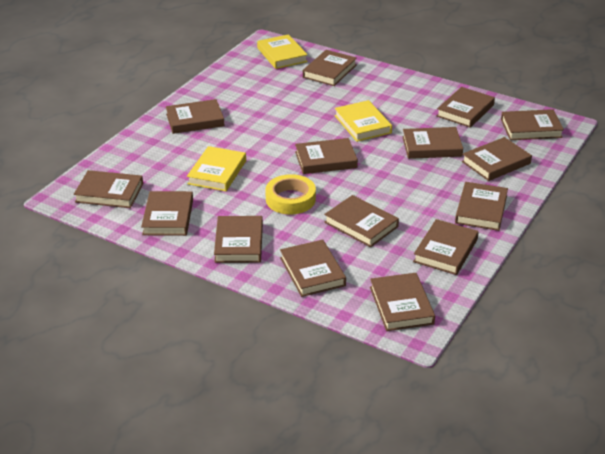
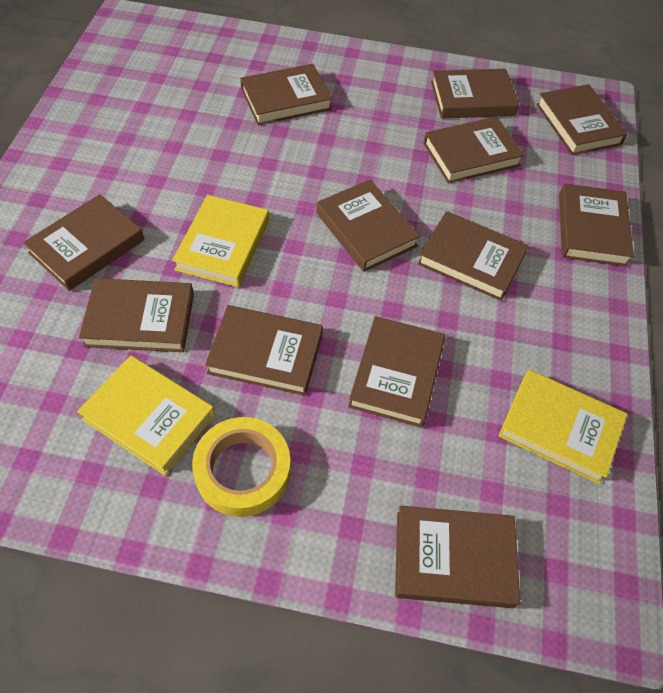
brown book: [73,170,143,208] [141,191,193,236] [166,99,225,134] [214,216,263,263] [280,240,346,297] [295,138,358,174] [303,50,357,86] [324,195,399,247] [370,273,435,331] [402,127,463,159] [413,219,479,275] [437,87,495,128] [455,182,508,231] [462,137,532,181] [501,109,564,140] = 15 -> [23,194,144,291] [79,278,194,352] [205,305,323,396] [240,64,332,125] [316,180,420,272] [348,316,445,428] [395,506,520,608] [417,211,529,301] [423,117,525,184] [431,69,519,118] [536,84,628,155] [559,183,634,267] = 12

